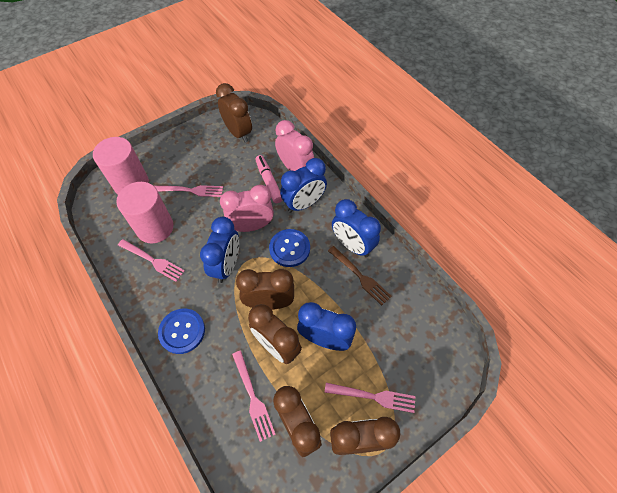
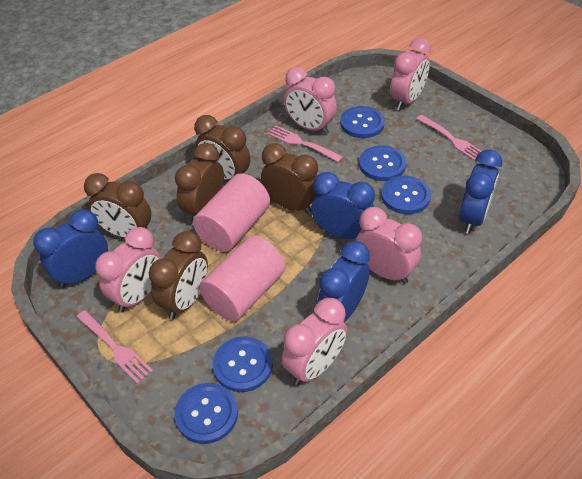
blue button: [158,309,205,354] [269,229,310,267] = 2 -> [174,383,238,444] [213,337,273,392] [340,106,385,138] [359,145,406,181] [381,176,431,214] = 5
brown fork: [328,246,392,305] = 1 -> none = 0
pink clock: [220,185,274,232] [275,120,314,171] = 2 -> [95,227,162,312] [282,298,347,385] [284,67,337,134] [356,207,422,284] [390,38,431,110] = 5
pink fork: [118,239,185,282] [154,185,223,197] [232,351,276,442] [324,383,415,413] = 4 -> [77,310,153,384] [267,126,343,162] [416,115,481,162] = 3
pink marker: [255,155,282,203] = 1 -> none = 0

